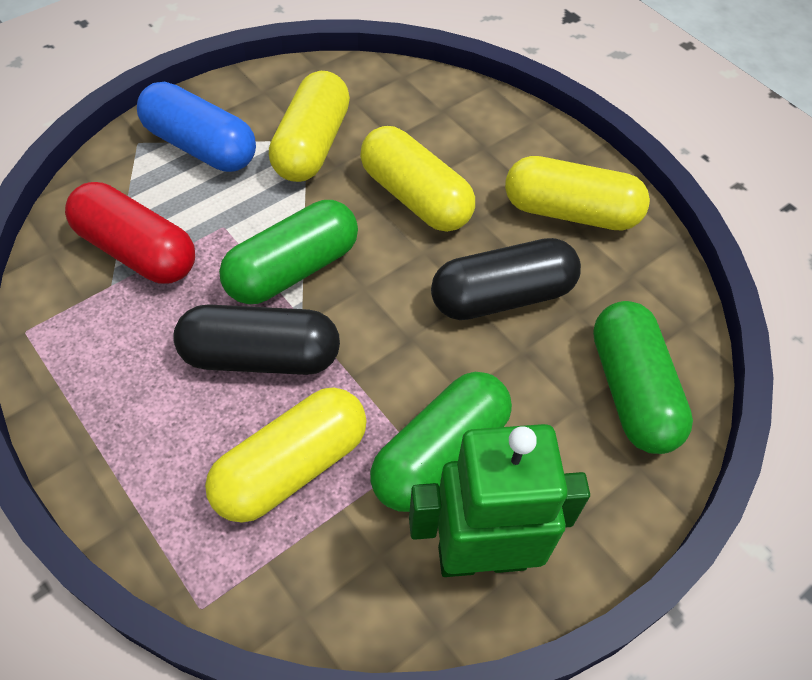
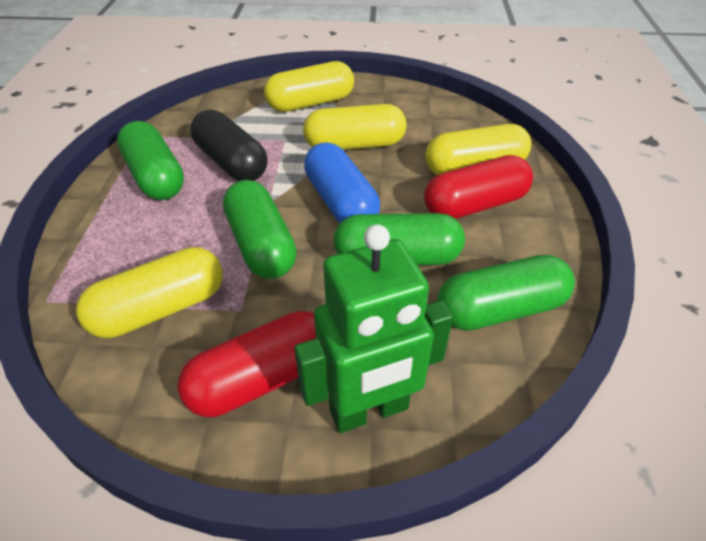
black capsule: [173,304,340,375] [431,238,581,320] = 2 -> [190,110,268,181] = 1
green capsule: [219,200,358,304] [370,372,512,512] [593,301,693,454] = 3 -> [117,121,184,200] [223,180,297,279] [333,213,465,265] [437,255,575,331] = 4
red capsule: [65,182,195,284] = 1 -> [178,311,316,417] [424,155,533,219] = 2

